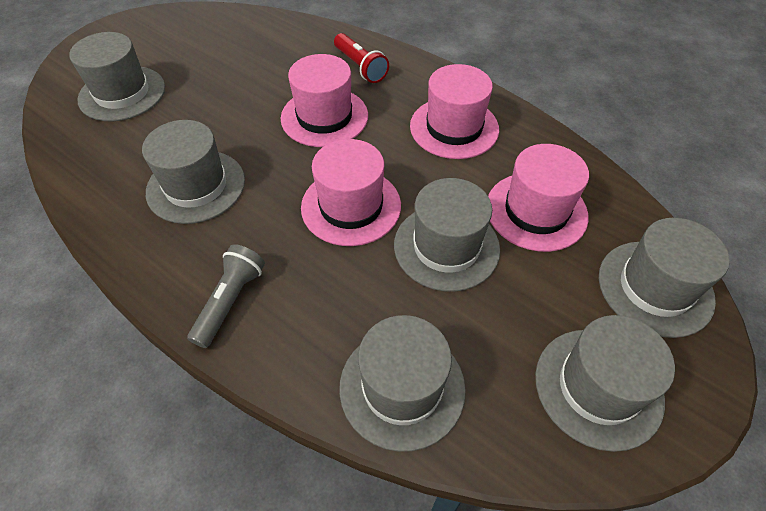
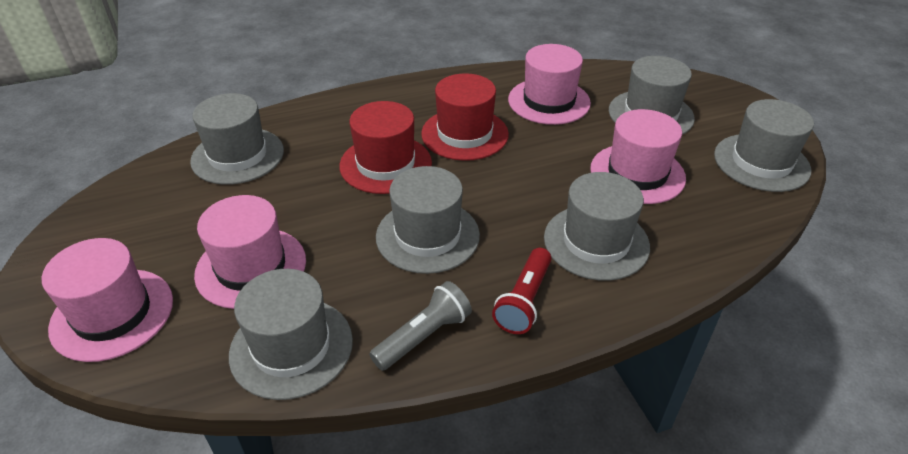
red hat: none = 0 -> [339,101,432,194] [421,73,509,161] = 2

